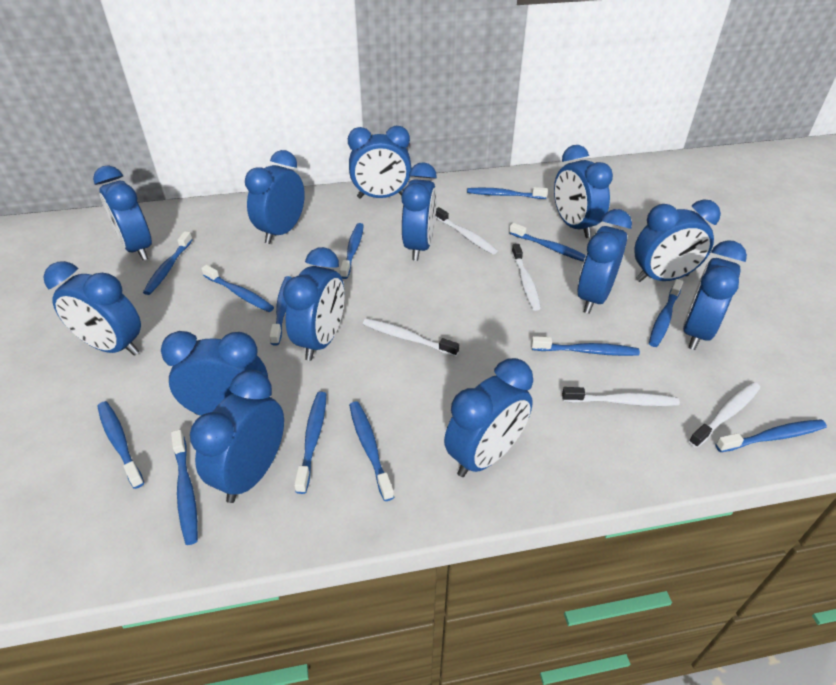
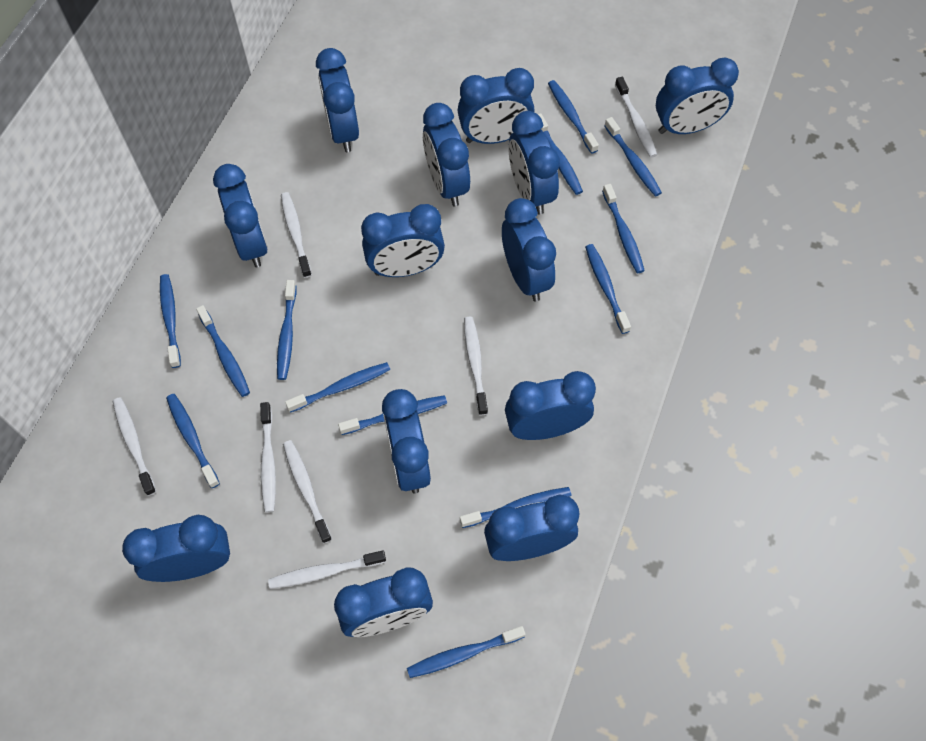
white toothbrush: [363,318,459,357] [436,207,497,255] [511,244,541,311] [562,387,680,406] [689,382,760,448] = 5 -> [113,397,156,496] [260,402,276,513] [268,550,386,589] [281,192,312,278] [283,440,332,543] [464,317,488,415] [615,77,657,158] = 7

